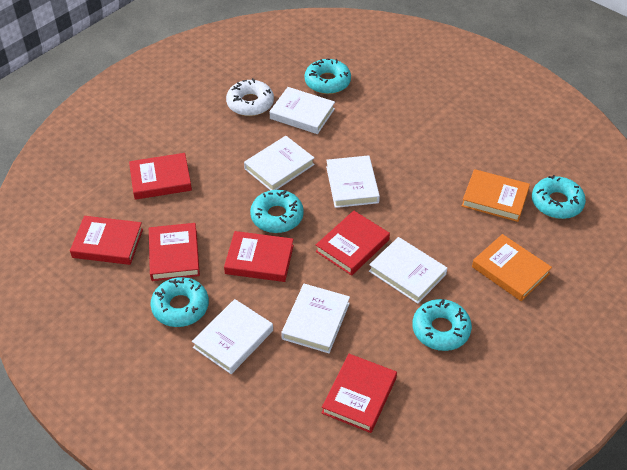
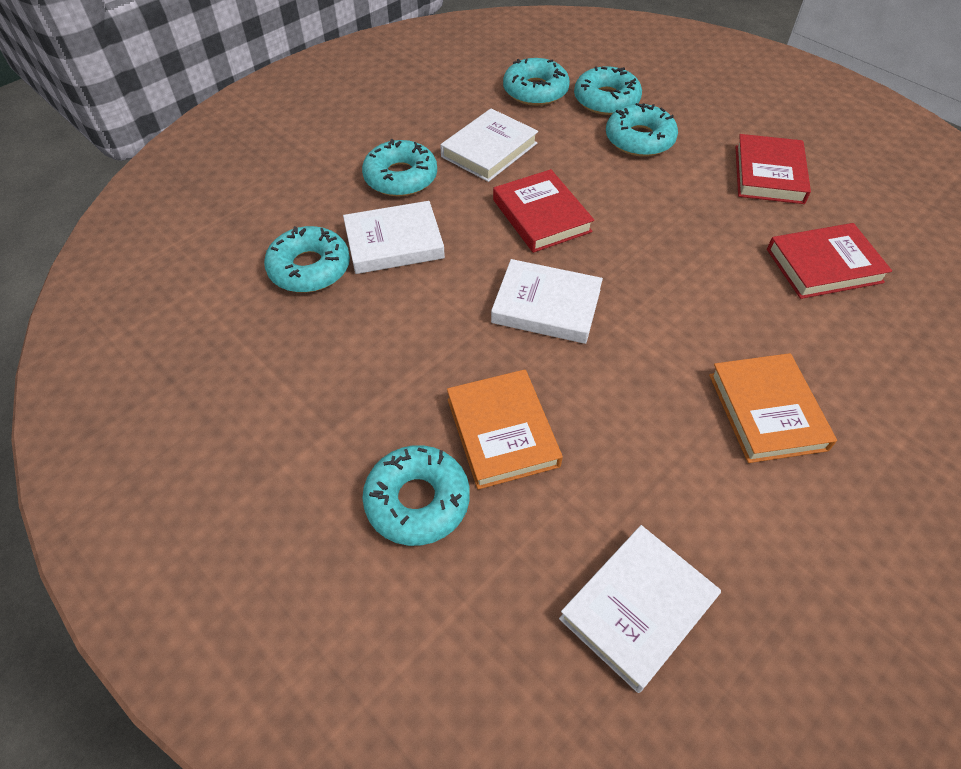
red book: [70,216,143,265] [129,153,192,200] [149,223,200,281] [224,231,294,282] [316,211,390,276] [322,354,397,433] = 6 -> [493,169,594,253] [735,134,811,204] [767,223,892,299] = 3
turquoise donut: [150,277,209,327] [250,190,304,233] [304,58,351,94] [412,299,472,351] [532,175,586,219] = 5 -> [264,226,350,292] [362,139,437,197] [362,445,470,546] [503,58,570,106] [574,66,642,115] [606,103,678,157] = 6
white book: [192,299,273,374] [244,136,315,190] [269,87,335,134] [281,284,350,353] [326,155,380,208] [369,237,447,304] = 6 -> [343,201,445,274] [440,108,538,182] [491,259,603,344] [559,525,721,693] = 4
white donut: [226,78,274,116] = 1 -> none = 0

